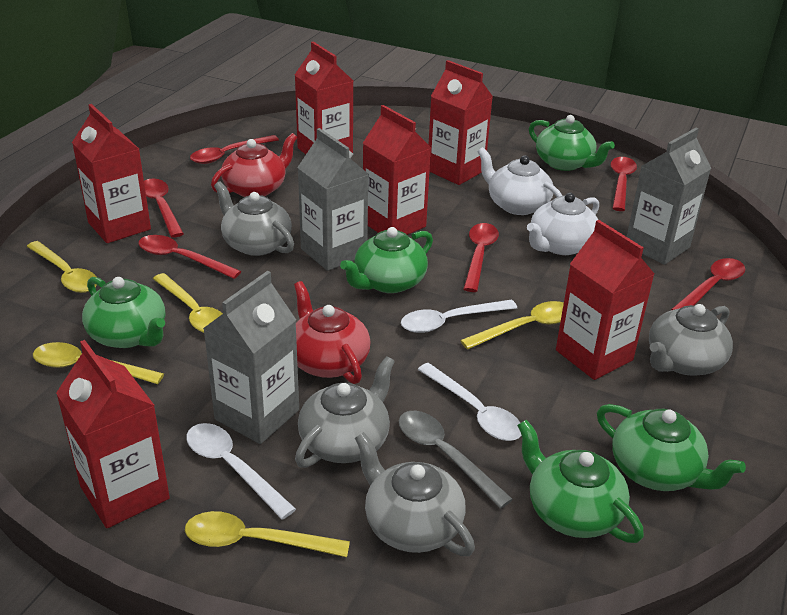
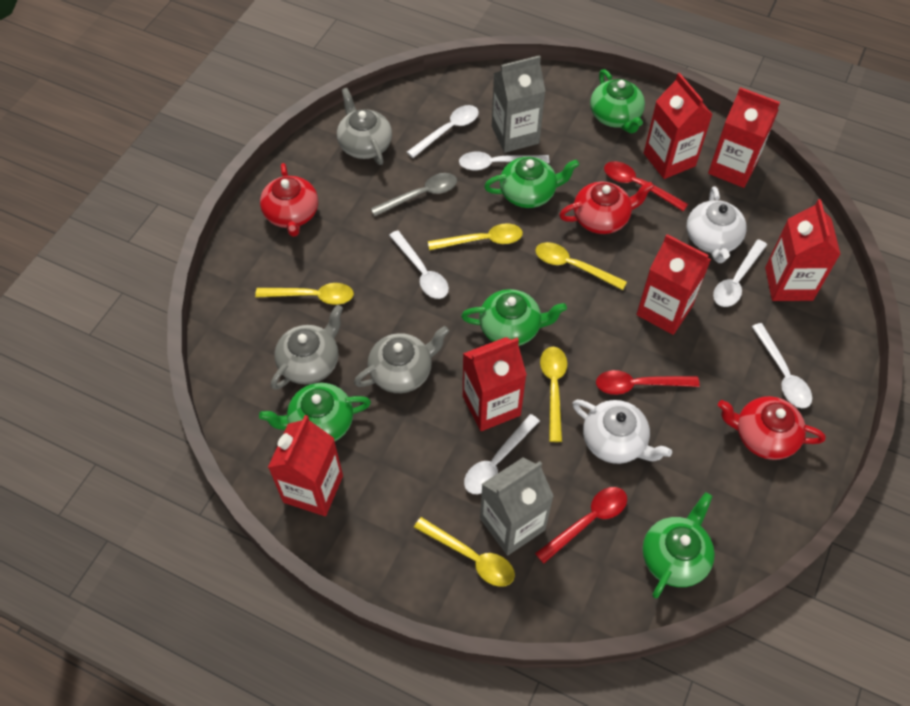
grey carton: [203,271,299,444] [297,128,369,271] [627,128,712,265] = 3 -> [480,457,554,556] [492,55,545,153] = 2
grey teapot: [214,181,294,256] [295,356,395,468] [355,432,475,556] [649,304,733,375] = 4 -> [271,305,343,390] [337,88,392,165] [354,326,449,393] = 3
red spoon: [138,235,241,279] [144,178,184,238] [190,135,279,164] [464,223,499,292] [611,157,637,211] [671,258,745,310] = 6 -> [535,487,627,564] [596,370,700,395] [604,161,688,211] = 3
red teapot: [211,133,297,197] [294,281,370,384] = 2 -> [260,163,318,237] [559,181,654,234] [718,396,826,460] = 3
white spoon: [186,423,296,520] [401,300,517,333] [417,363,522,441] = 3 -> [389,230,449,299] [407,105,479,158] [459,152,550,171] [464,414,540,494] [713,239,767,307] [751,323,812,408] = 6

